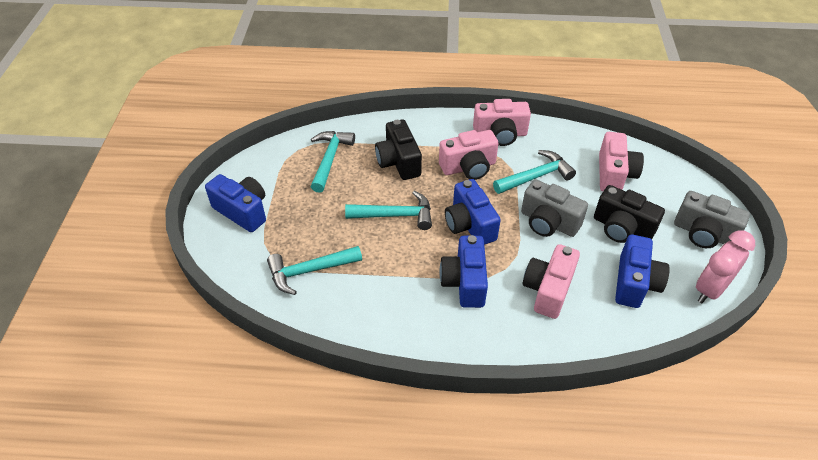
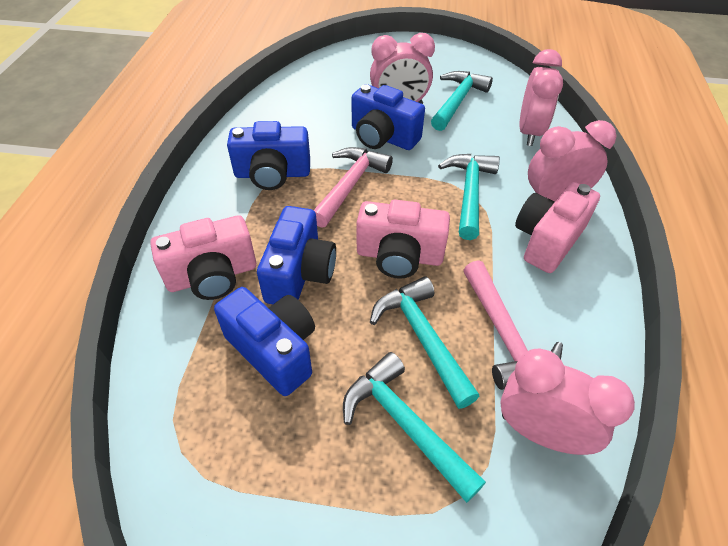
black camera: [375,119,422,180] [594,185,665,243] = 2 -> none = 0
grey camera: [521,179,588,237] [674,191,750,248] = 2 -> none = 0
pink camera: [439,130,499,180] [473,99,531,146] [523,244,580,319] [599,132,644,191] = 4 -> [150,215,256,300] [357,200,450,279] [515,182,600,273] = 3
pink clock: [696,231,755,303] = 1 -> [370,33,435,104] [500,348,635,455] [519,49,563,146] [528,120,616,202] = 4
pink hammer: none = 0 -> [314,147,393,228] [463,260,563,390] = 2

